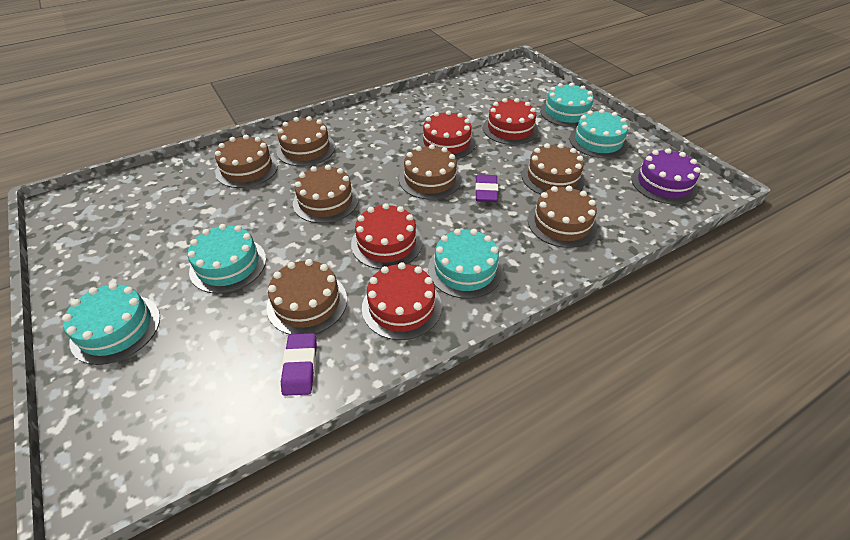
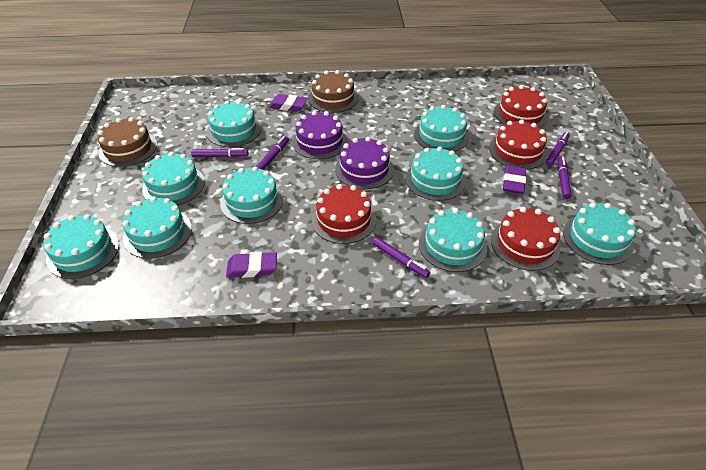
brown cake: [215,135,278,188] [267,259,347,335] [276,116,335,166] [293,165,359,223] [399,144,461,199] [522,143,585,195] [528,186,597,248] = 7 -> [97,117,157,167] [308,70,358,113] = 2
purple cake: [631,148,701,204] = 1 -> [292,111,348,159] [335,137,394,189] = 2
purple eraser: [281,333,317,396] [475,174,498,202] = 2 -> [226,252,277,278] [269,94,308,112] [503,165,526,194] = 3
purple marker: none = 0 -> [191,148,248,157] [256,136,289,170] [372,237,430,278] [545,132,570,166] [558,156,572,199] = 5
turquoise cake: [62,283,160,365] [188,224,266,294] [428,229,503,299] [540,83,594,127] [569,109,628,158] = 5 -> [43,214,119,279] [123,196,192,259] [142,152,205,206] [206,100,261,147] [220,167,284,224] [405,147,466,201] [414,105,469,152] [419,208,487,272] [563,202,636,265] = 9

